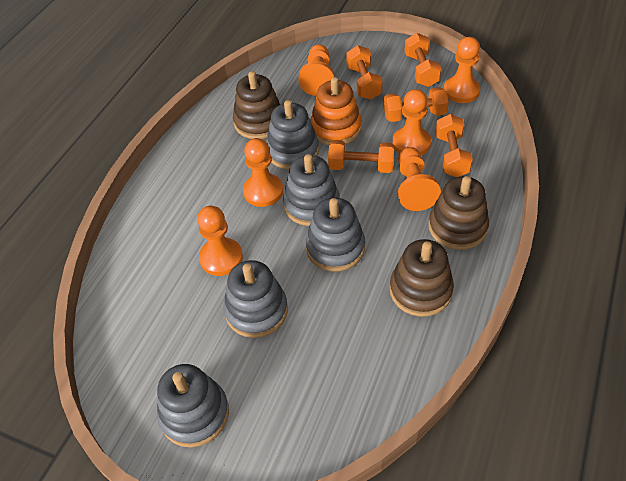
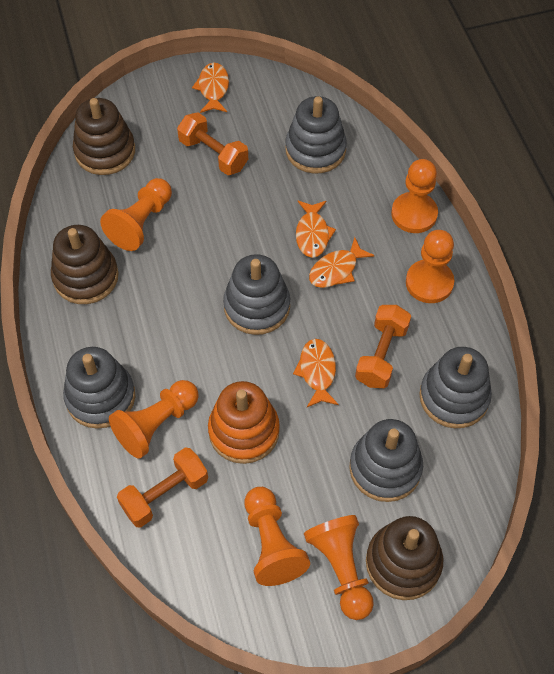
orange dumbbell: [328,140,395,173] [346,45,383,100] [384,87,449,122] [404,33,441,87] [435,114,473,177] = 5 -> [117,448,208,528] [177,112,248,175] [355,305,411,388] = 3
orange fish: none = 0 -> [192,63,229,113] [293,339,339,407] [296,201,336,258] [309,237,375,288] = 4

